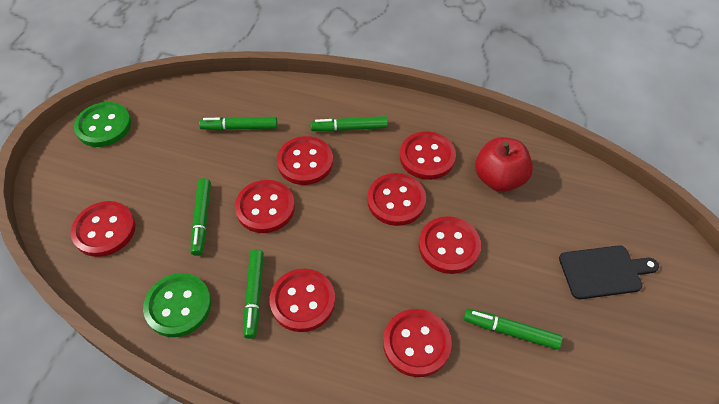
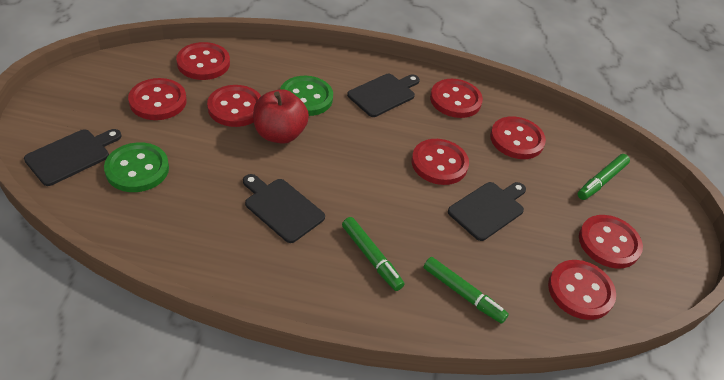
black cutting board: [559,245,659,299] = 1 -> [24,129,121,186] [243,174,325,243] [347,74,420,117] [448,182,526,241] = 4
green marker: [191,178,211,256] [199,117,278,131] [243,249,264,339] [311,116,388,132] [464,309,562,350] = 5 -> [342,217,405,291] [423,257,509,324] [578,154,630,200] = 3

